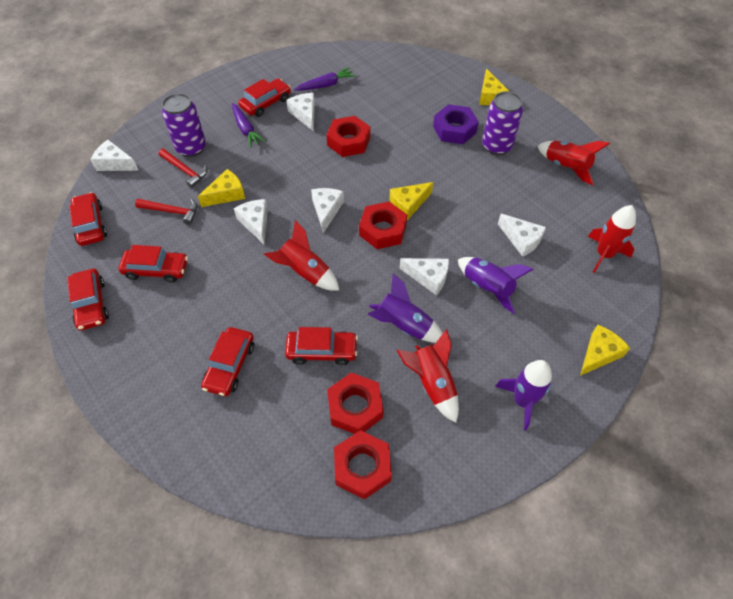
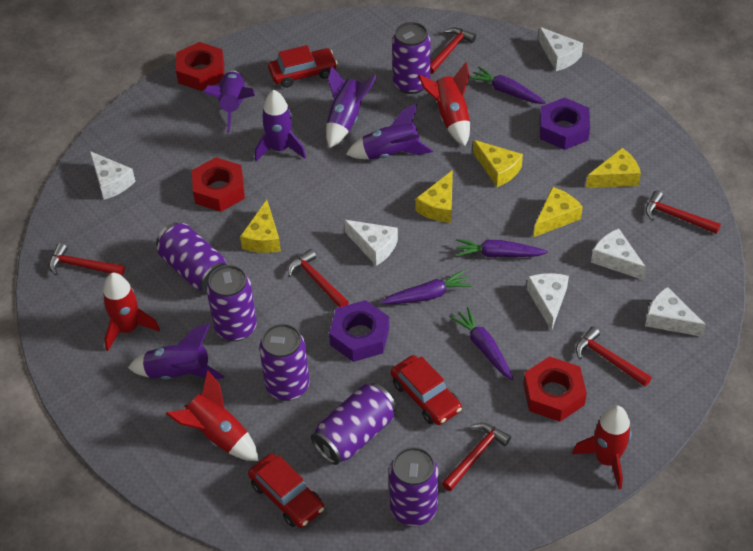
purple can: [162,93,206,157] [482,91,523,155] = 2 -> [156,223,227,293] [206,265,257,341] [259,324,310,401] [311,383,396,465] [389,447,439,526] [392,22,431,94] = 6
purple carrot: [232,103,266,147] [294,67,356,90] = 2 -> [380,270,473,304] [450,307,513,380] [455,239,548,257] [469,66,546,104] = 4
purple nut: [433,104,479,144] = 1 -> [329,300,389,362] [540,98,590,150] = 2
purple rocket: [368,273,443,343] [458,257,534,314] [495,360,552,430] = 3 -> [128,323,224,380] [203,71,255,132] [255,90,306,161] [326,66,377,148] [346,103,433,159] = 5
red car: [67,269,109,330] [69,192,107,246] [119,245,188,283] [201,327,254,396] [238,78,291,117] [285,327,358,365] = 6 -> [248,454,324,528] [268,45,337,88] [391,355,462,425] = 3
red hammer: [135,199,197,225] [158,149,207,188] = 2 -> [49,243,125,276] [288,249,349,307] [430,28,476,74] [442,423,511,491] [576,327,652,386] [646,190,721,234] = 6
red nut: [326,116,370,157] [327,373,383,434] [334,430,392,500] [359,202,407,249] = 4 -> [176,42,224,91] [192,157,245,212] [523,356,587,422] = 3
yellow cheese: [198,169,245,207] [390,182,433,220] [479,69,509,105] [580,325,630,376] = 4 -> [240,200,281,253] [415,170,453,223] [473,140,523,187] [534,187,583,237] [586,148,641,188] = 5

